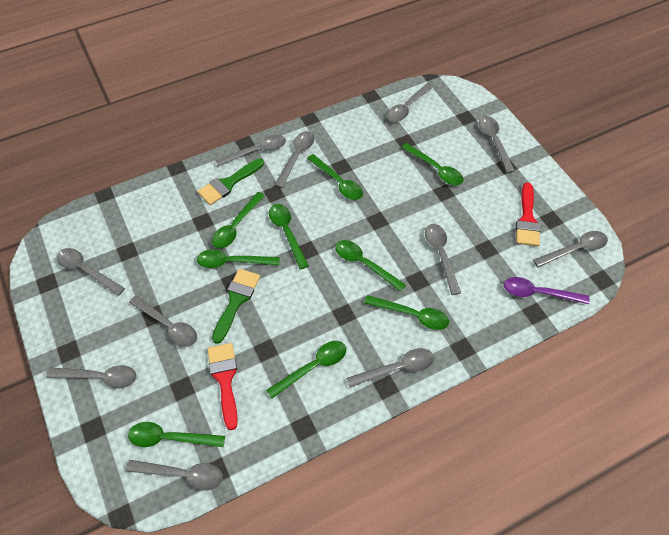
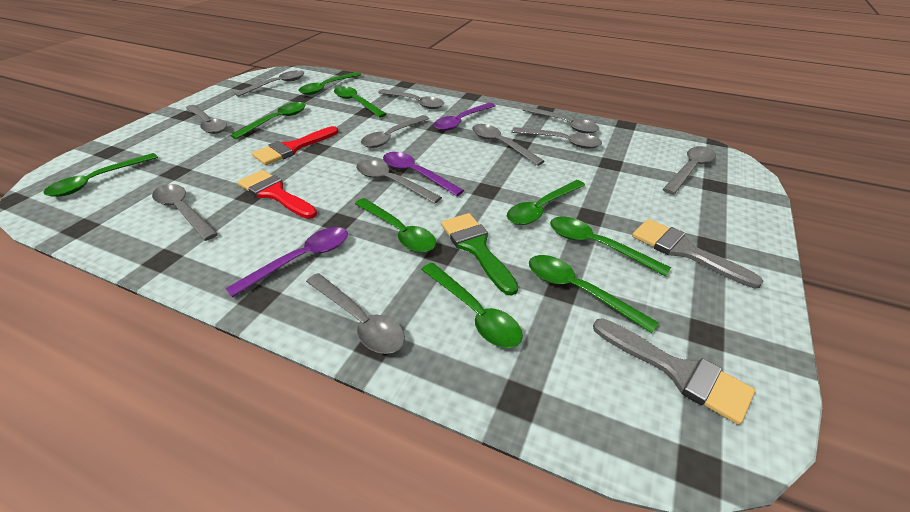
green brush: [197,159,264,205] [212,269,260,344] = 2 -> [441,213,518,296] = 1
grey brush: none = 0 -> [593,318,755,425] [632,219,764,289] = 2
purple spoon: [504,277,589,304] = 1 -> [226,227,348,298] [383,152,464,196] [434,103,495,131] = 3

